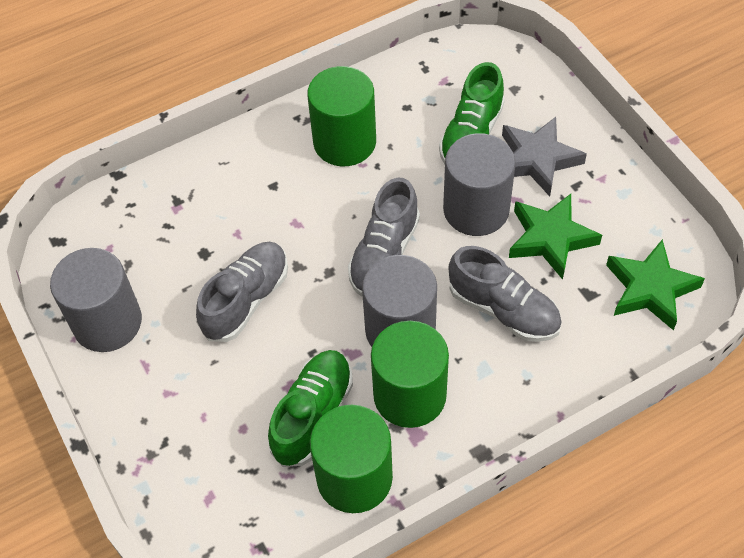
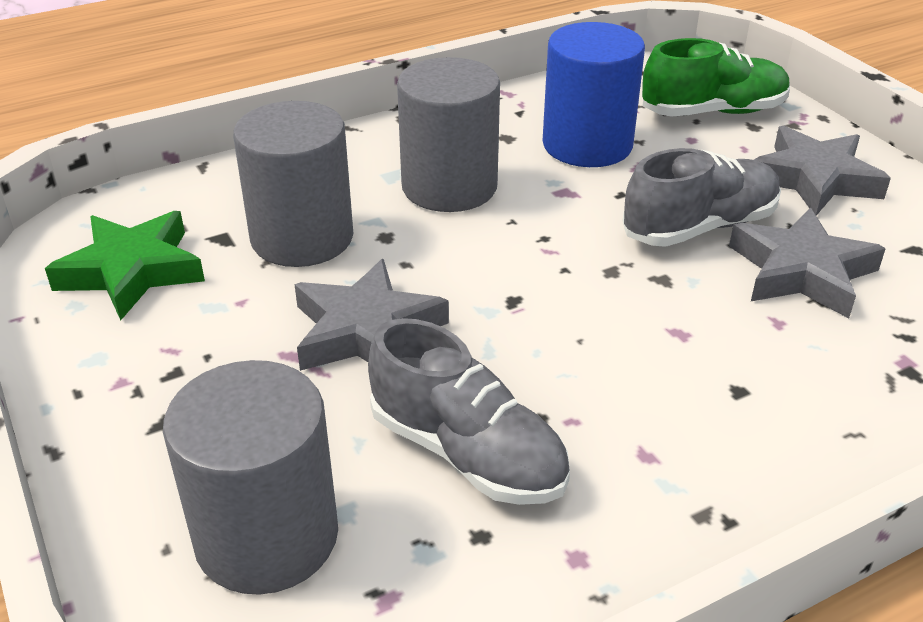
blue cylinder: none = 0 -> [542,22,645,167] = 1
green cylinder: [307,66,376,166] [310,405,393,513] [371,321,449,428] = 3 -> none = 0
green shoe: [268,350,353,467] [439,62,505,164] = 2 -> [642,38,790,117] = 1
green star: [509,194,602,280] [606,239,705,330] = 2 -> [45,211,205,321] = 1
grey shoe: [196,241,288,342] [348,178,420,296] [448,246,562,342] = 3 -> [368,318,570,505] [623,148,781,247] = 2
grey star: [502,117,587,196] = 1 -> [294,259,449,371] [729,208,886,318] [754,126,891,216] = 3

